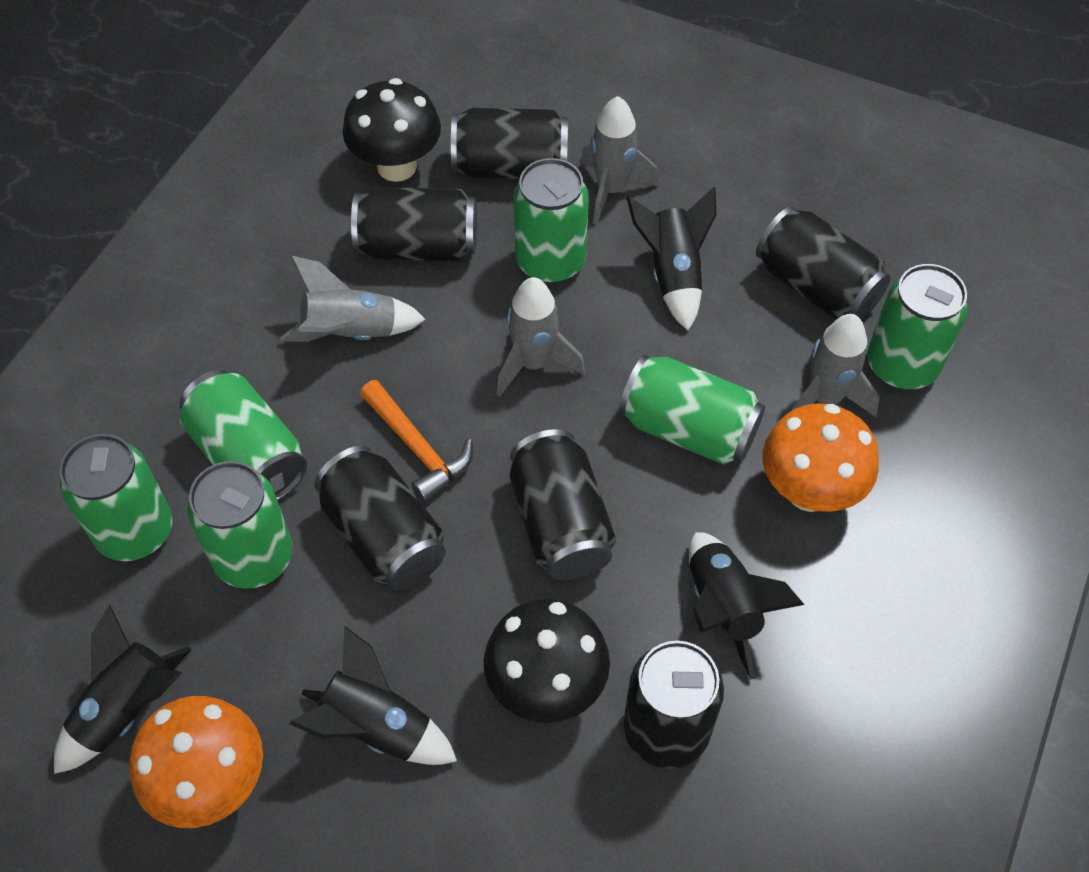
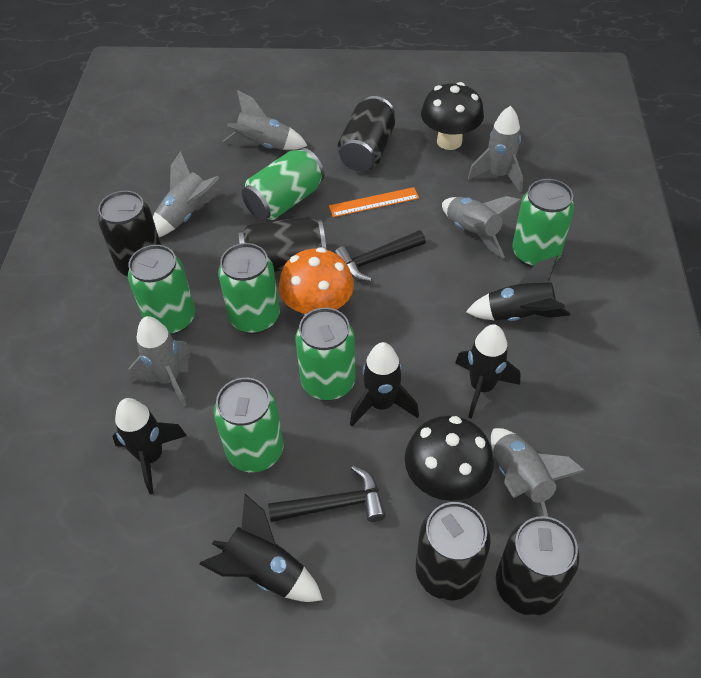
black can: [314,446,446,590] [351,187,477,261] [451,108,568,179] [510,429,616,581] [624,641,724,769] [756,206,891,320] = 6 -> [98,191,161,276] [238,217,327,272] [338,96,395,171] [415,502,491,601] [496,516,579,616] = 5
black hammer: none = 0 -> [268,465,386,522] [334,230,426,282] = 2
black rocket: [54,604,192,774] [289,626,457,765] [626,187,716,331] [689,532,805,680] = 4 -> [112,398,187,494] [199,494,323,602] [350,342,419,426] [455,324,521,419] [466,256,570,321] = 5
grey rocket: [279,256,426,342] [497,277,585,396] [581,96,659,225] [791,314,880,417] = 4 -> [128,316,191,407] [153,151,220,237] [223,90,308,150] [442,196,522,258] [468,106,523,193] [491,428,586,517] = 6
orange hammer: [360,380,473,503] = 1 -> none = 0
orange mushroom: [129,696,263,828] [763,403,879,512] = 2 -> [279,247,354,316] = 1
orange ruler: none = 0 -> [329,187,419,217] = 1

